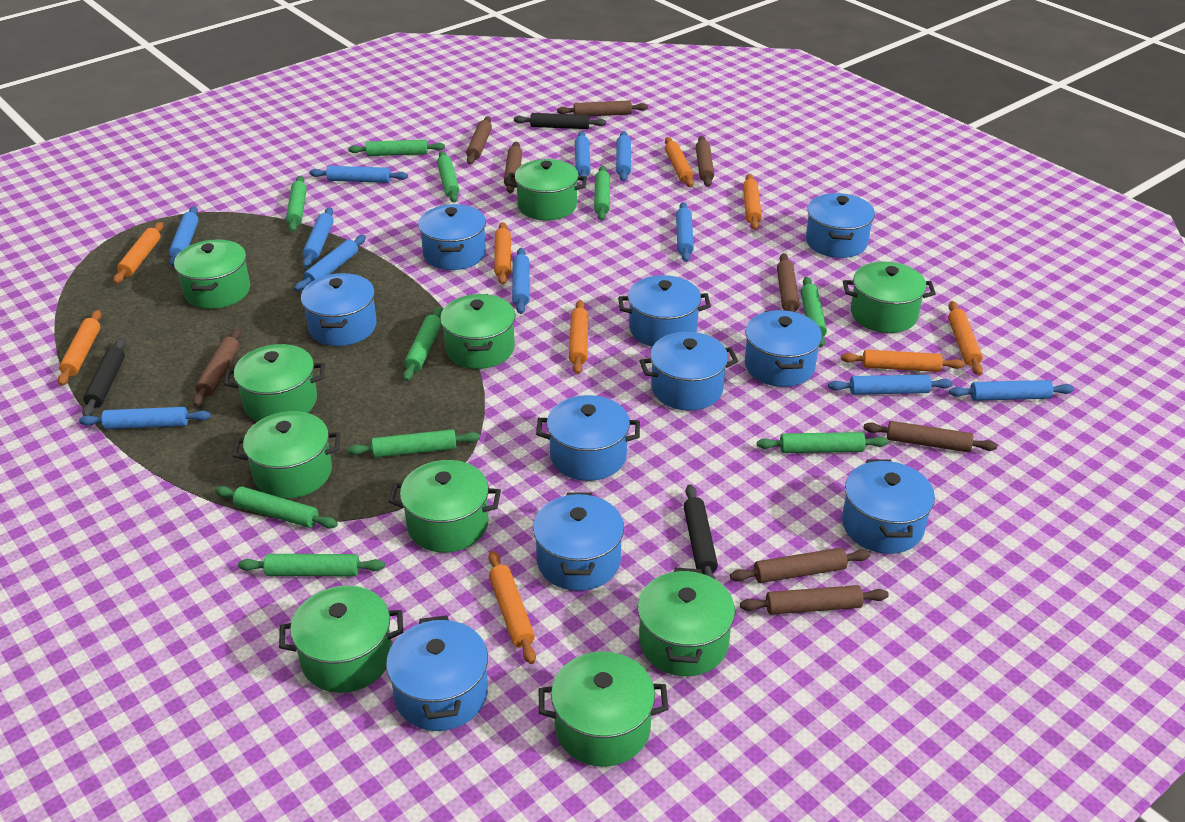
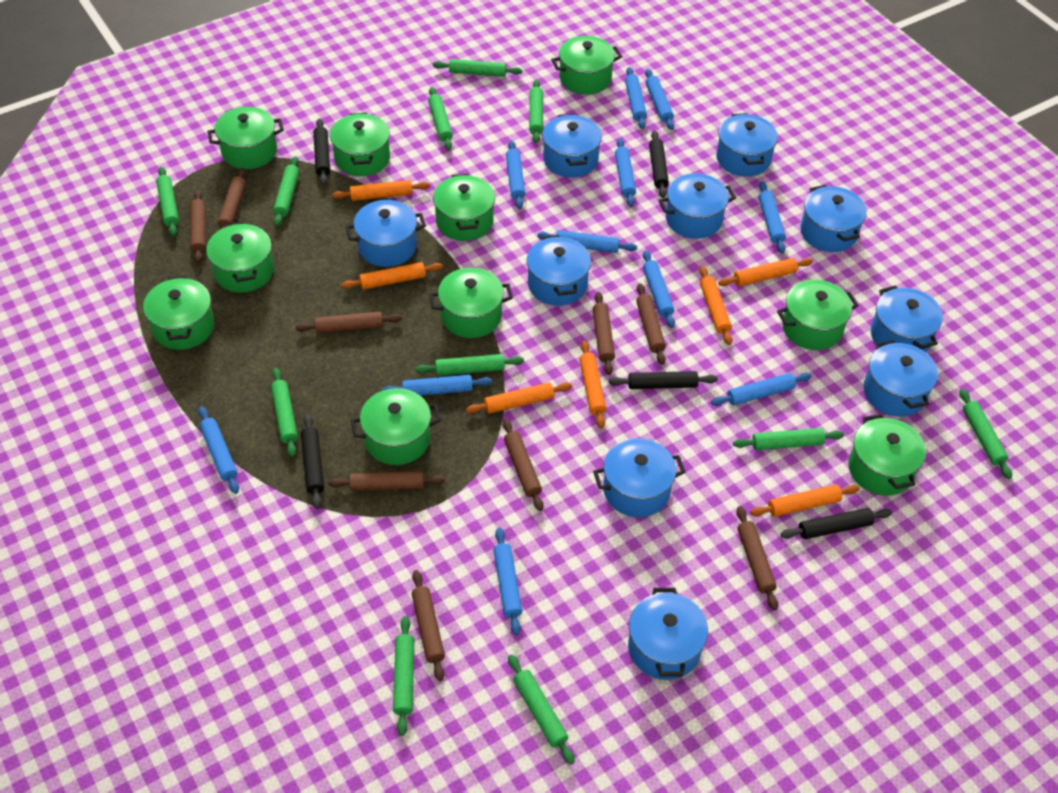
black rolling pin: [82,338,126,416] [514,113,606,129] [684,484,718,580] = 3 -> [301,414,324,509] [313,118,330,185] [609,371,718,389] [649,130,669,198] [780,508,892,539] = 5
green rolling pin: [215,486,338,529] [238,554,385,576] [286,176,307,232] [348,140,445,156] [348,429,480,458] [403,307,442,381] [437,151,460,203] [594,166,610,221] [757,432,888,453] [801,277,827,347] = 10 -> [156,167,179,236] [271,368,298,457] [273,156,299,227] [393,616,414,736] [416,354,524,376] [428,87,453,150] [433,59,522,77] [508,654,575,764] [529,79,543,143] [733,428,844,450] [960,389,1012,479] = 11
orange rolling pin: [58,310,102,386] [113,222,164,284] [488,551,536,664] [494,222,511,285] [569,300,589,374] [665,137,694,187] [743,174,762,230] [841,350,965,372] [948,301,983,376] = 9 -> [332,180,430,201] [341,262,443,290] [466,382,572,414] [580,341,606,428] [700,266,732,345] [718,258,813,286] [750,484,860,517] = 7

